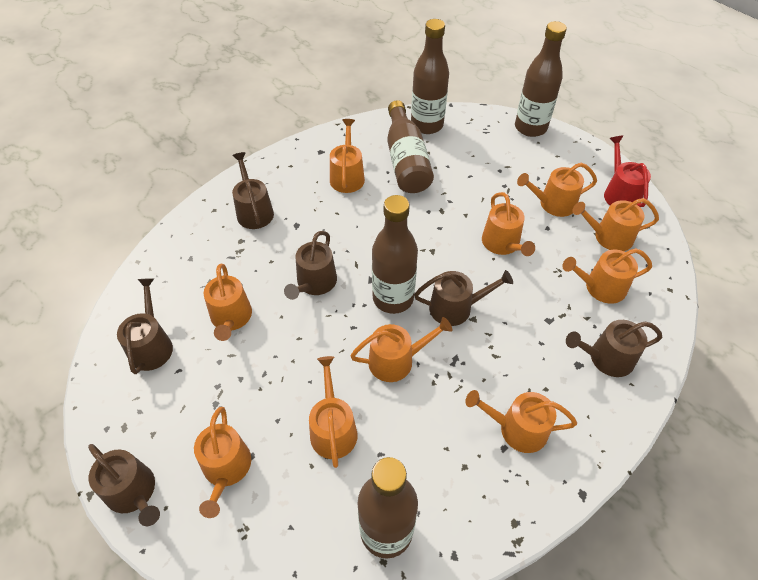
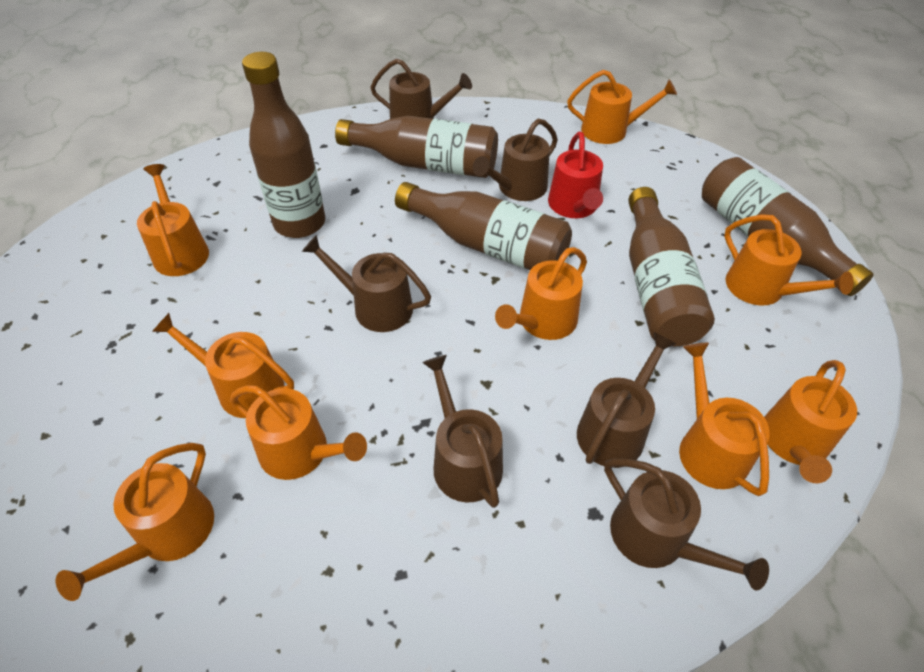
orange watering can: [194,407,251,518] [203,264,252,341] [309,356,358,468] [330,119,365,193] [350,317,452,382] [465,390,577,453] [482,192,535,256] [517,163,597,217] [562,248,652,304] [572,198,659,251] = 10 -> [56,443,214,601] [137,164,209,276] [152,313,294,418] [230,385,367,480] [495,247,587,340] [567,70,677,144] [679,343,770,496] [724,214,854,306] [764,360,857,483] = 9

